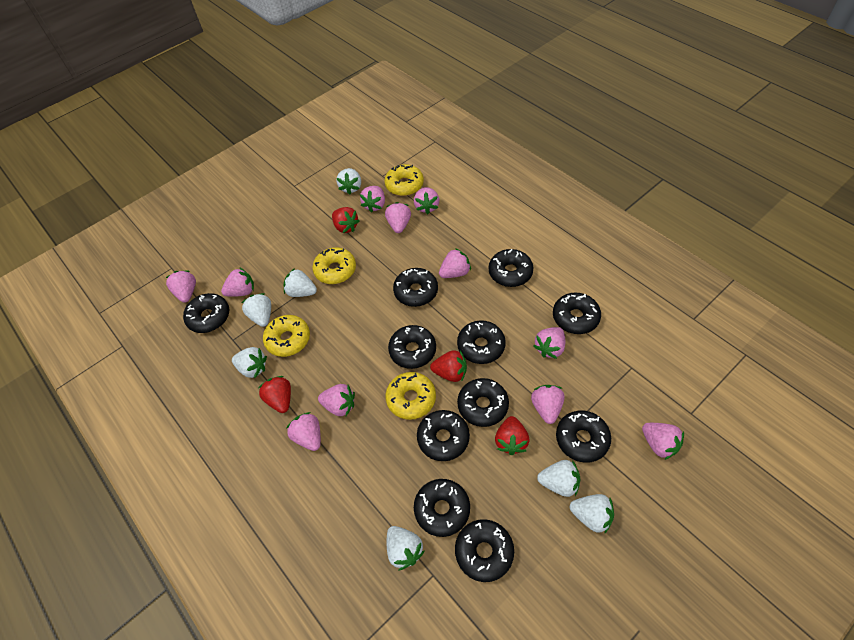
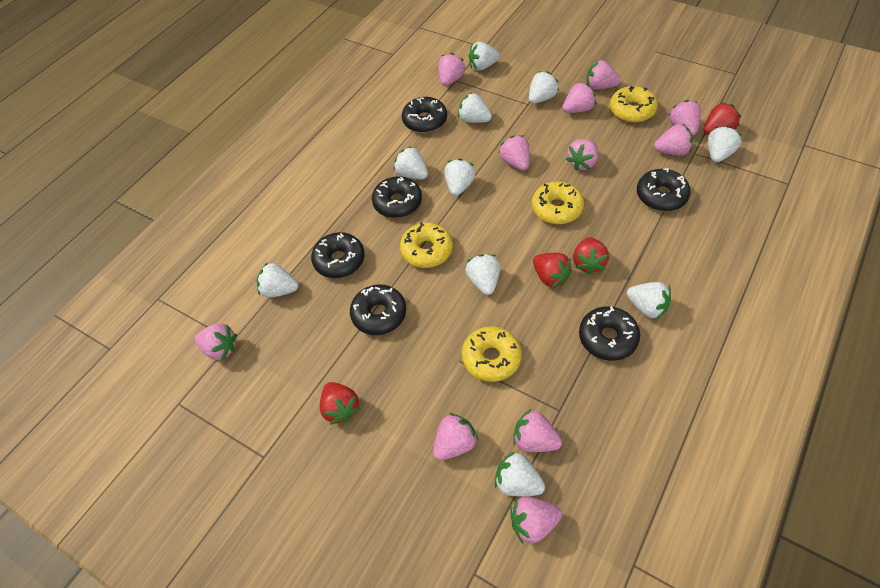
black donut: [183,293,229,333] [388,325,436,369] [393,268,438,307] [414,479,470,537] [417,410,470,461] [455,519,514,582] [457,320,506,364] [457,378,509,427] [489,249,533,287] [553,292,601,334] [556,410,611,463] = 11 -> [311,232,365,278] [350,284,406,335] [372,176,422,218] [402,97,447,133] [579,306,640,361] [637,168,690,211] = 6
white strawberry: [232,347,267,378] [242,293,271,327] [284,268,317,297] [336,168,361,194] [387,526,425,571] [537,460,580,497] [570,494,614,534] = 7 -> [257,262,298,298] [393,146,428,179] [444,159,476,196] [458,93,492,123] [465,254,500,295] [469,42,500,71] [495,451,545,496] [529,71,559,104] [627,282,671,320] [708,126,742,162] = 10

